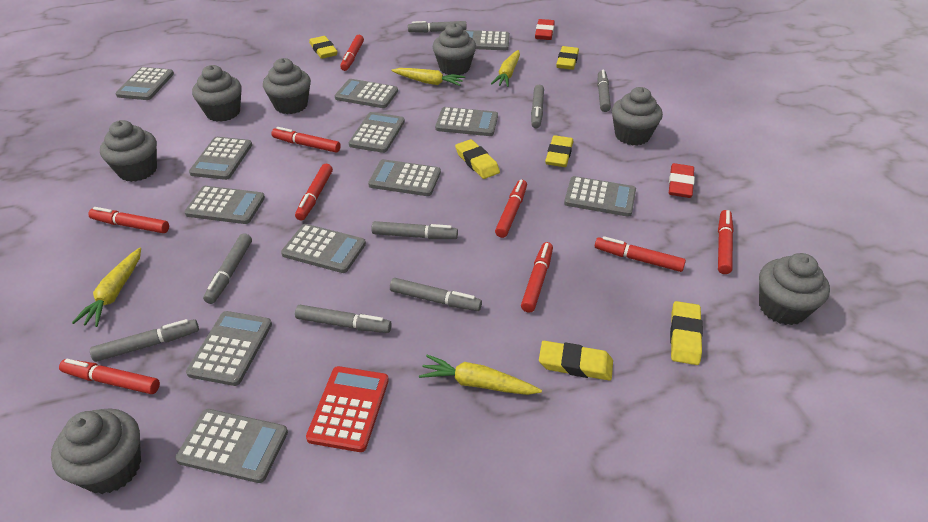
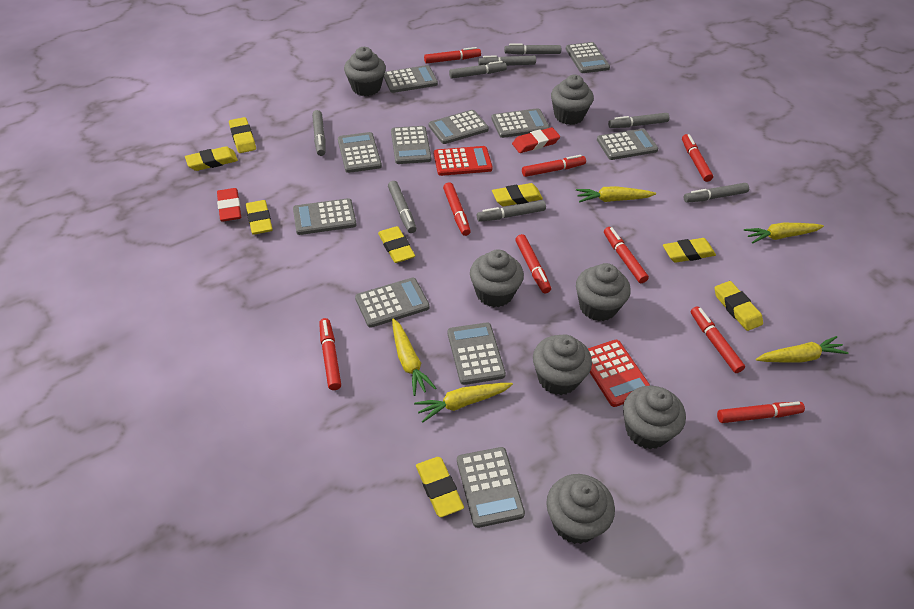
grey calculator: [116,67,174,100] [175,409,288,483] [184,186,265,224] [186,311,272,386] [189,137,252,180] [281,224,366,273] [335,79,398,108] [348,112,405,153] [368,159,441,196] [435,107,498,136] [465,30,510,50] [564,176,636,217] = 12 -> [293,198,357,235] [338,132,382,173] [355,278,430,328] [384,65,438,93] [391,126,432,164] [429,110,489,144] [447,322,506,385] [457,447,525,528] [491,108,550,138] [566,42,610,73] [597,128,658,160] = 11
red calculator: [306,366,389,452] = 1 -> [434,146,493,176] [588,340,651,407] = 2
yellow carrot: [72,248,141,327] [392,68,465,86] [419,355,542,395] [491,50,520,87] = 4 -> [392,319,436,396] [414,383,513,423] [576,186,656,203] [744,223,824,243] [756,336,848,362] = 5
yellow eraser: [309,36,338,59] [455,139,500,179] [539,341,613,381] [545,135,573,167] [556,46,579,70] [670,301,703,365] = 6 -> [185,146,238,171] [229,117,256,153] [246,200,273,235] [378,226,415,263] [416,457,464,517] [492,183,543,206] [663,238,716,263] [715,281,763,331] = 8

